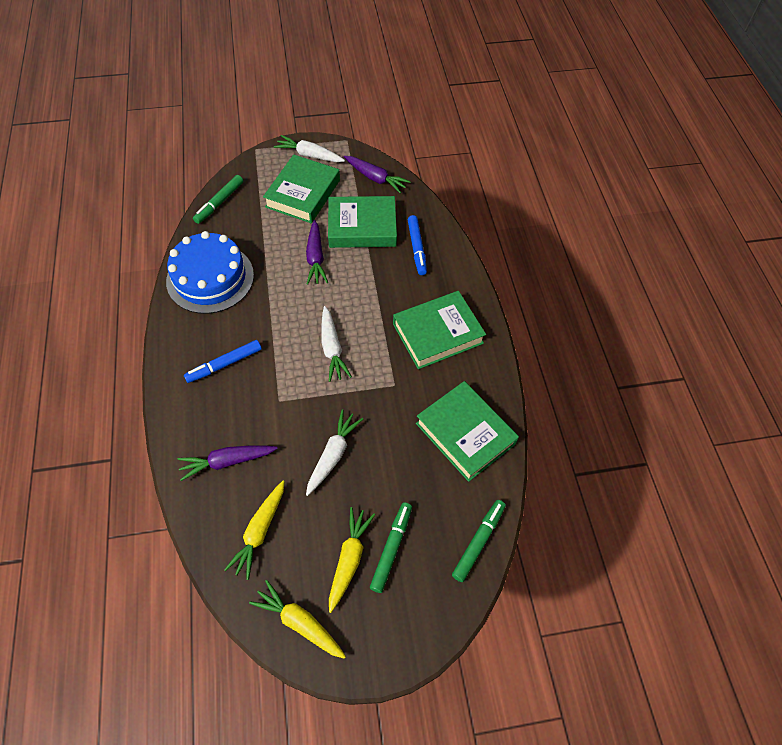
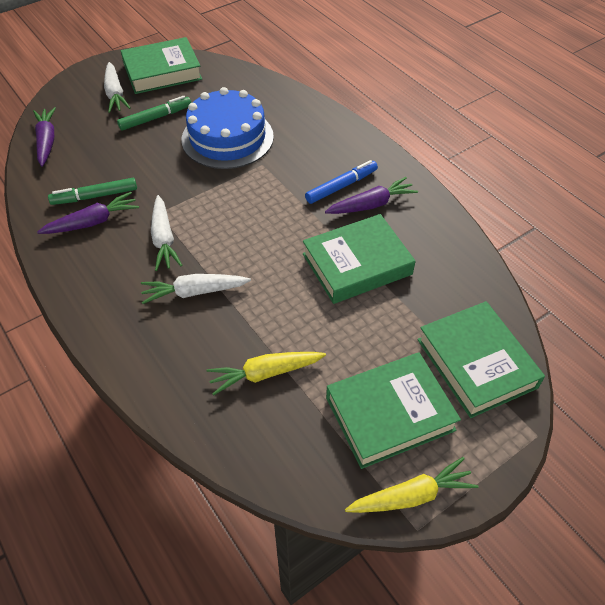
blue marker: [184,340,262,383] [408,215,427,275] = 2 -> [305,160,378,204] = 1
green marker: [193,175,243,224] [370,502,412,593] [452,500,506,582] = 3 -> [48,178,137,205] [117,96,192,131] = 2
yellow carrot: [224,481,285,580] [249,580,346,659] [329,507,375,613] = 3 -> [207,352,326,396] [345,457,478,513] = 2

